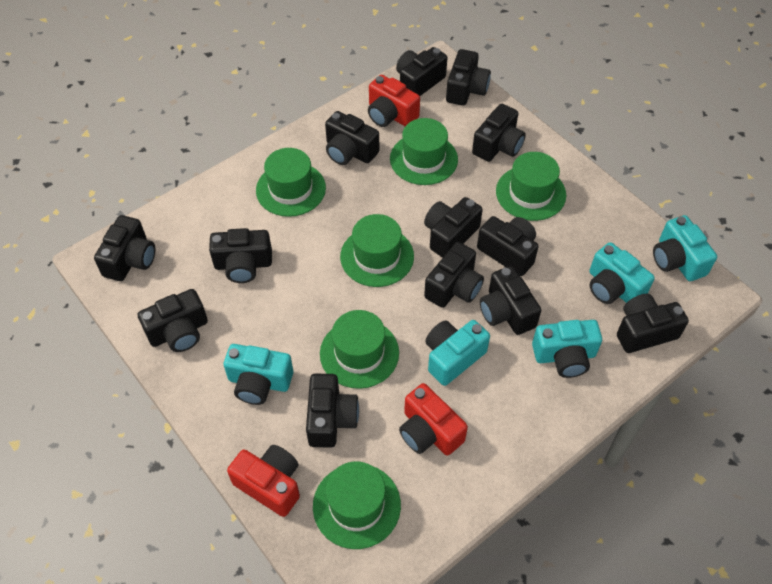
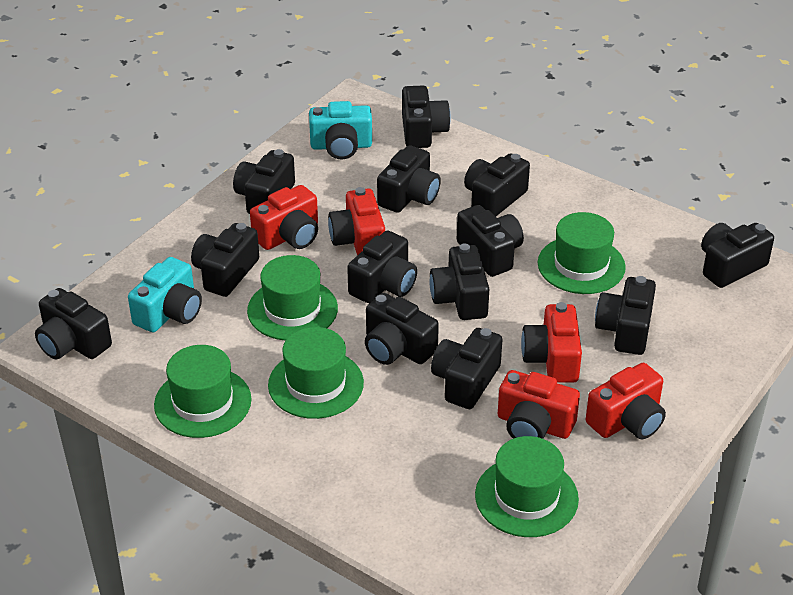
green hat: [256,148,326,217] [313,461,401,549] [320,310,399,389] [340,214,414,287] [390,118,458,185] [496,152,566,221] = 6 -> [154,345,251,438] [247,255,338,341] [268,327,364,419] [475,436,579,537] [538,212,626,294] = 5
red camera: [227,445,300,517] [368,75,420,127] [399,383,468,456] = 3 -> [250,185,318,250] [328,187,385,255] [498,370,580,439] [521,302,582,383] [586,363,666,440] = 5
turquoise camera: [223,344,293,405] [425,320,490,386] [532,320,602,378] [590,242,655,304] [653,215,717,281] = 5 -> [128,257,202,332] [309,101,372,159] = 2

